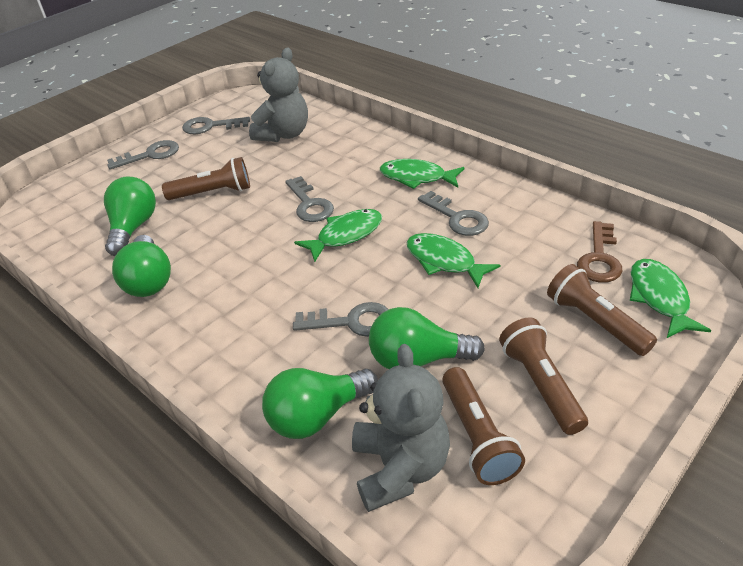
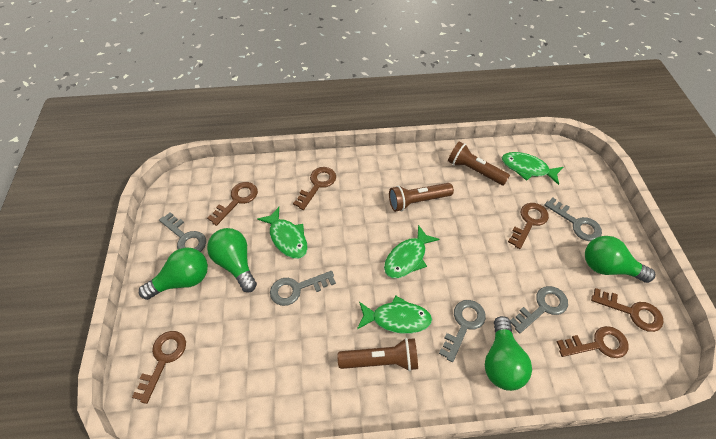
brown flashlight: [162,157,250,200] [442,367,525,485] [499,317,588,435] [547,264,657,356] = 4 -> [338,338,418,371] [389,183,454,212] [448,142,510,186] = 3
brown key: [577,221,623,283] = 1 -> [132,331,186,404] [207,182,258,226] [293,167,336,210] [508,203,549,249] [557,326,628,358] [591,288,664,332] = 6
grey teddy bear: [249,48,308,142] [352,344,450,512] = 2 -> none = 0

